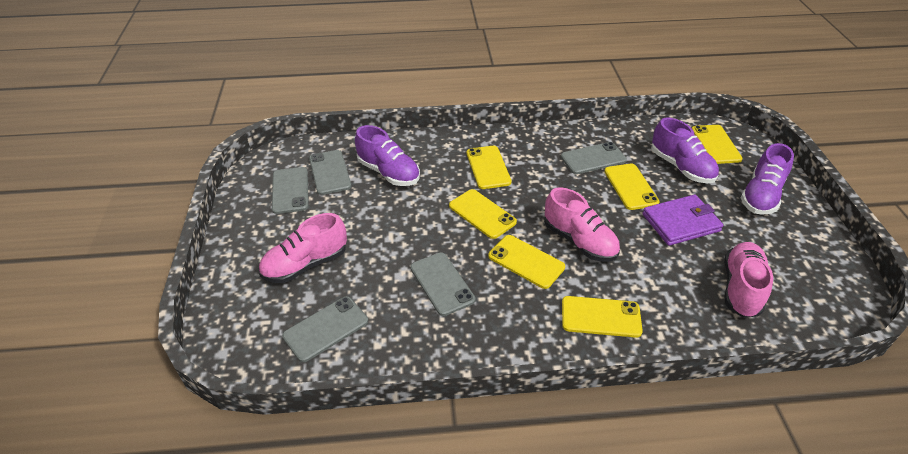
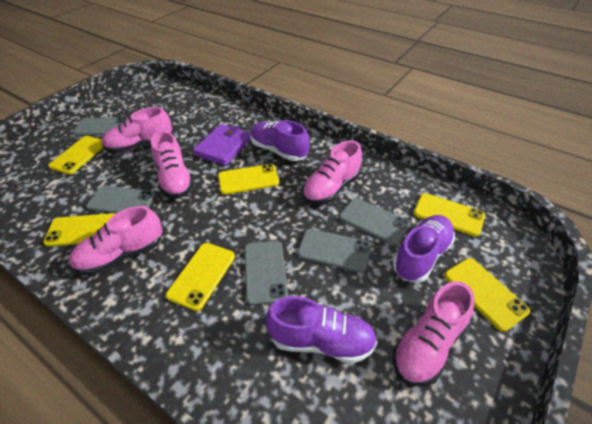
pink shoe: [259,213,347,283] [544,187,620,262] [724,242,773,318] = 3 -> [69,206,162,275] [102,107,172,153] [150,131,194,198] [303,140,362,204] [393,281,475,386] = 5

